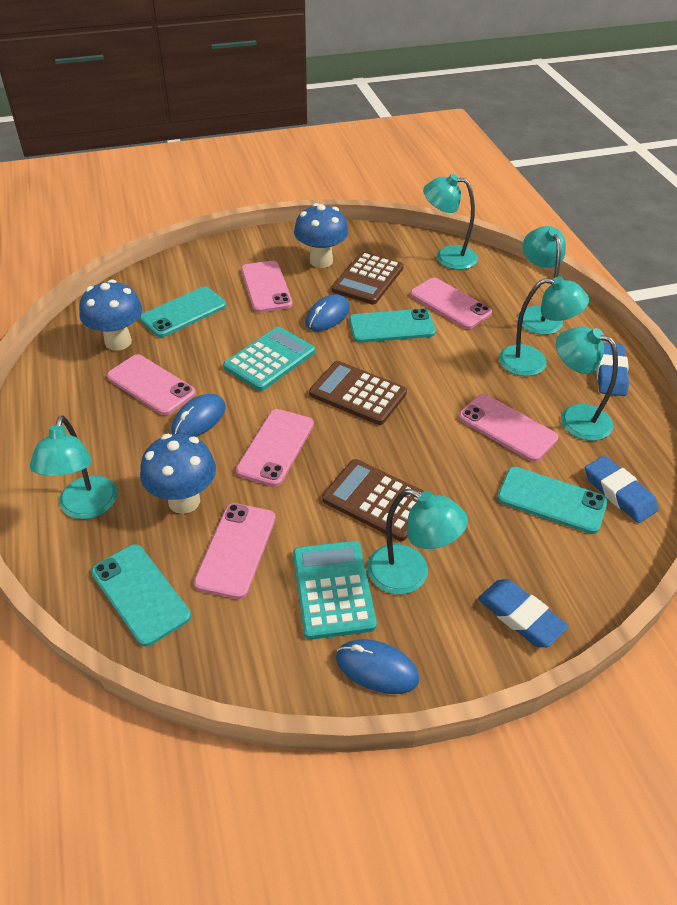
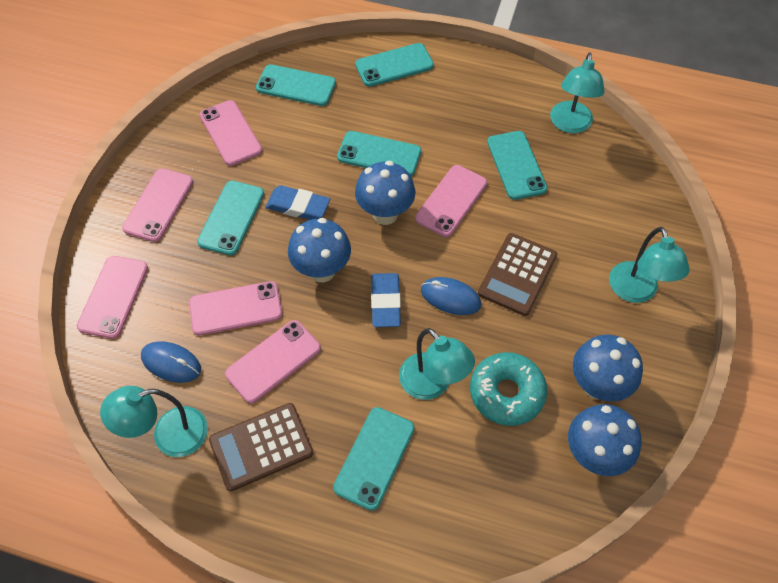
blue eraser: [478,579,569,647] [585,455,659,523] [596,343,629,396] = 3 -> [266,185,330,220] [371,273,401,327] = 2
blue mouse: [172,394,226,437] [306,294,350,331] [336,639,419,694] = 3 -> [141,341,201,383] [421,277,481,315] = 2
blue mushroom: [79,279,142,351] [140,434,216,514] [294,203,348,268] = 3 -> [288,218,351,282] [355,161,415,225] [568,404,642,476] [573,334,643,402] = 4
brown calculator: [309,361,407,425] [322,459,424,541] [332,252,404,305] = 3 -> [209,403,313,491] [478,233,557,316] = 2
turquoise calculator: [223,327,315,391] [293,541,377,640] = 2 -> none = 0
turquoise donut: none = 0 -> [470,352,547,426] = 1
turquoise lamp: [30,415,117,519] [367,489,468,595] [423,174,478,270] [499,276,589,376] [518,226,566,335] [556,327,618,441] = 6 -> [100,386,208,457] [399,328,475,400] [550,53,605,133] [609,227,690,303] = 4
turquoise phone: [91,544,191,647] [140,287,226,337] [349,308,436,343] [497,467,608,534] = 4 -> [197,181,264,255] [256,64,336,106] [333,407,415,511] [337,131,421,177] [355,43,434,87] [487,131,547,200] = 6

